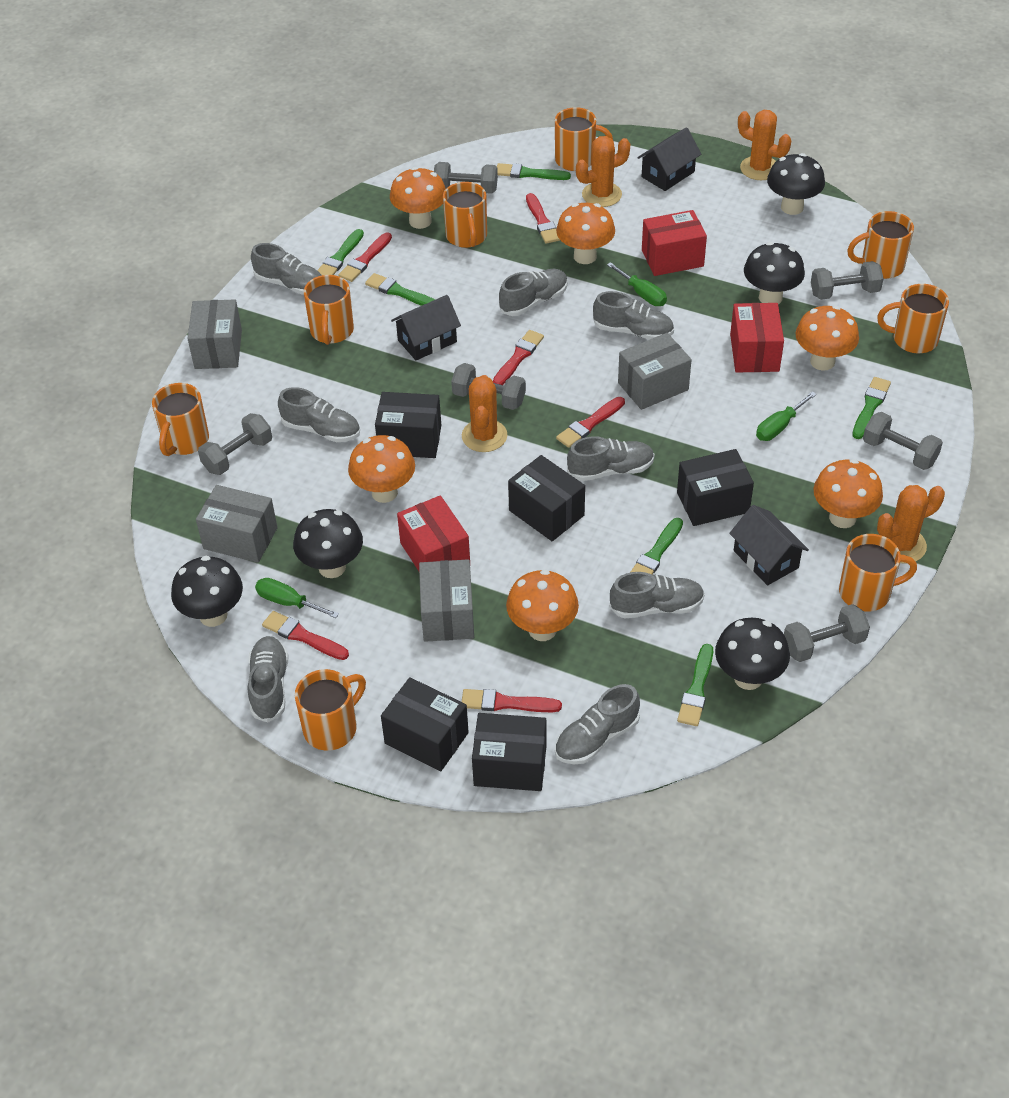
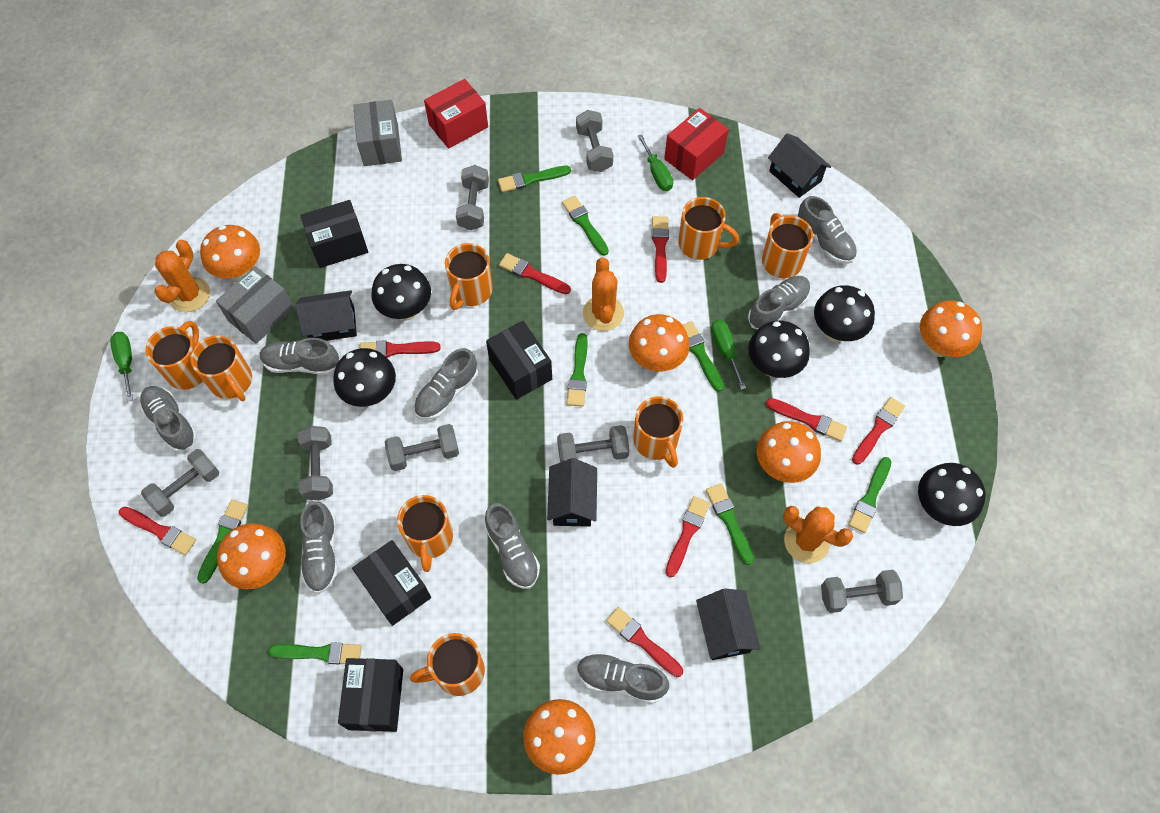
black box: [375,392,441,458] [381,677,469,771] [472,713,546,791] [508,455,585,541] [677,449,754,526] = 5 -> [300,200,368,268] [338,658,403,732] [352,540,431,626] [486,321,552,400] = 4
black house: [391,295,461,361] [637,127,701,191] [729,505,809,585] = 3 -> [295,290,357,341] [547,458,597,527] [696,588,761,660] [768,133,831,198] = 4
green brush: [317,229,364,275] [365,273,435,306] [497,163,571,180] [631,518,683,575] [677,644,713,726] [852,377,891,439] = 6 -> [197,500,248,584] [268,642,362,664] [498,166,571,192] [562,196,609,256] [567,333,588,407] [683,321,724,391] [706,483,754,565] [848,457,891,533] = 8
grey box: [187,299,242,369] [196,485,278,563] [419,559,474,642] [618,333,692,410] = 4 -> [216,266,294,344] [353,100,402,166] = 2
grey dumbbell: [198,413,272,475] [434,162,498,194] [451,363,526,410] [784,604,870,662] [811,261,884,300] [863,412,943,470] = 6 -> [141,449,219,517] [298,426,333,500] [385,424,459,471] [456,165,489,230] [557,425,629,462] [576,110,613,172] [821,570,903,613] = 7
orange cactus: [462,375,507,452] [576,136,630,207] [738,110,791,180] [877,485,945,564] = 4 -> [154,240,210,312] [583,257,624,331] [783,506,853,563] = 3
red box: [397,495,470,571] [642,210,707,276] [730,303,784,373] = 3 -> [424,79,488,149] [664,108,729,180] = 2
red brush: [262,611,349,660] [338,232,392,282] [462,689,562,712] [493,330,544,385] [526,193,560,244] [556,397,625,448] = 6 -> [119,507,196,555] [360,340,441,358] [499,253,571,294] [606,607,683,677] [652,216,669,283] [665,496,710,578] [766,398,847,442] [852,397,905,465] = 8

